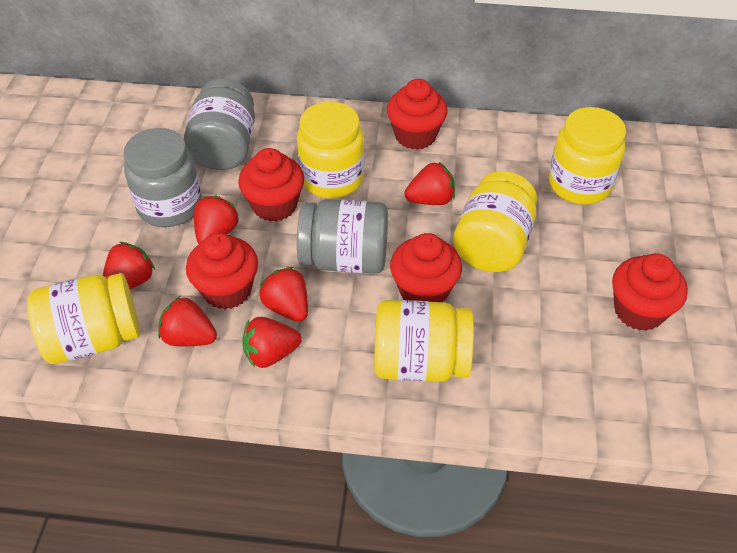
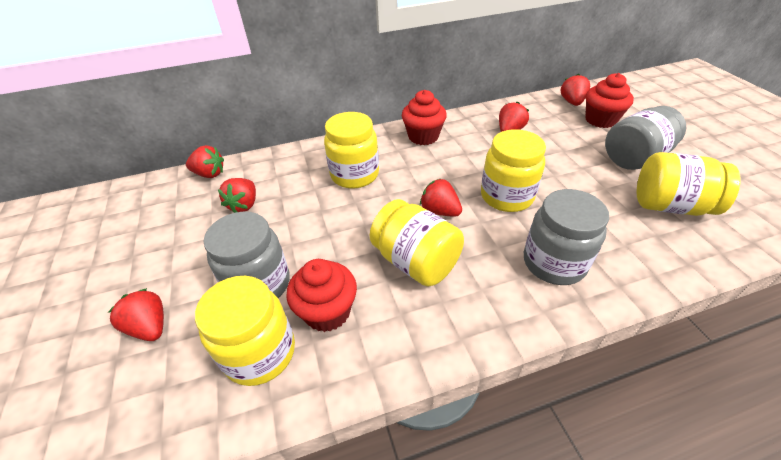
red cupcake: [186,233,258,309] [238,148,304,222] [387,79,447,150] [390,233,462,302] [612,253,688,331] = 5 -> [286,259,357,332] [402,90,447,145] [585,73,634,128] = 3

